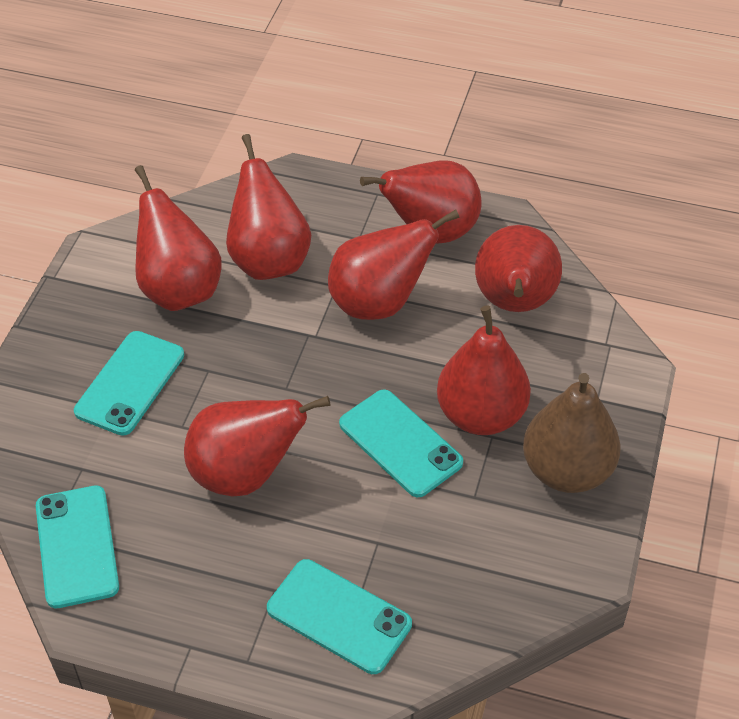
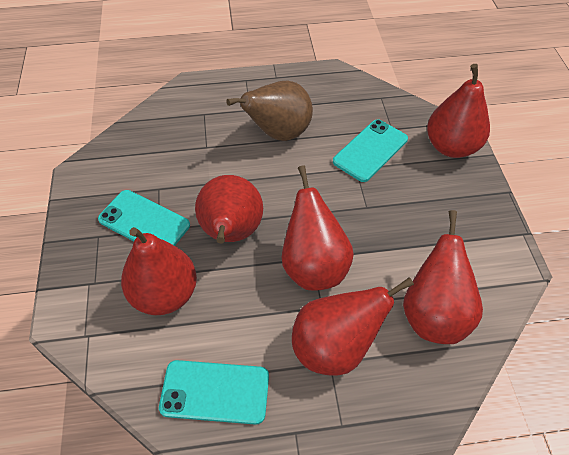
red pear: [135,165,222,311] [184,396,330,497] [226,134,311,280] [328,209,460,320] [360,160,482,244] [437,306,531,435] [475,225,562,312] = 7 -> [121,227,197,315] [195,175,263,244] [282,165,354,291] [292,277,414,376] [403,210,483,344] [427,64,490,158] = 6
turquoise phone: [36,486,119,608] [74,331,184,436] [267,559,412,674] [339,389,463,498] = 4 -> [98,190,190,246] [159,360,269,425] [333,119,408,182] = 3

